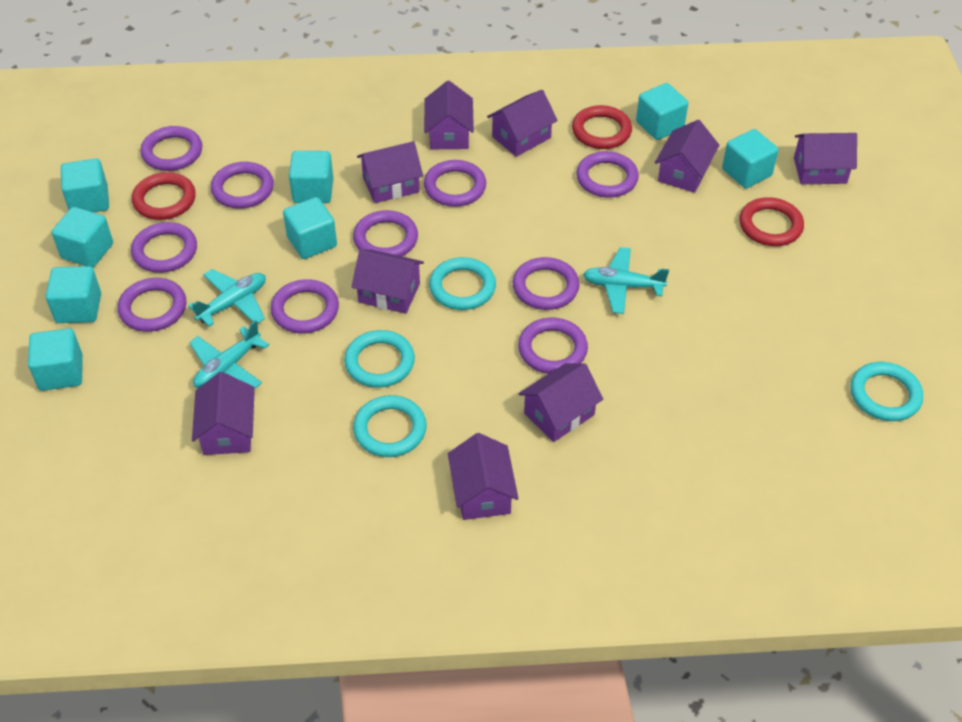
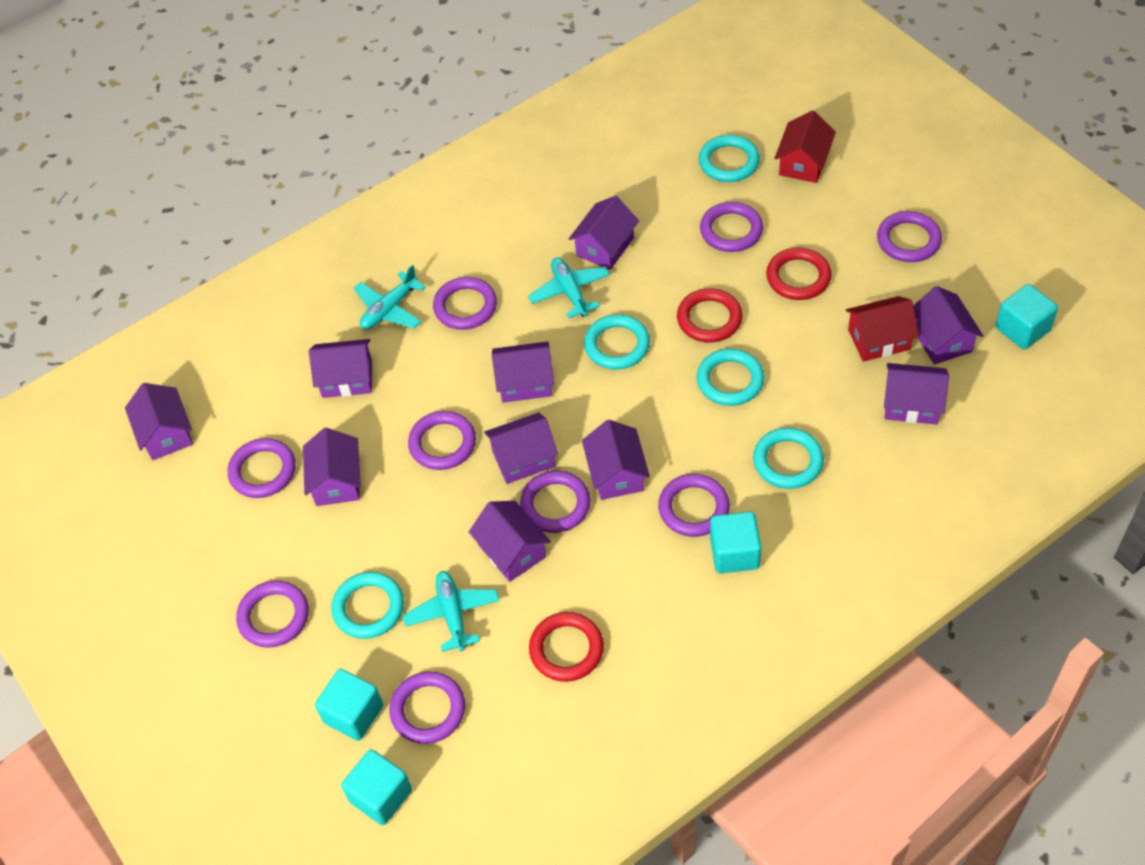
purple house: [192,372,255,455] [352,249,424,314] [357,141,423,203] [424,81,474,149] [448,433,519,520] [487,90,558,157] [518,363,603,442] [655,120,719,193] [794,133,857,184] = 9 -> [125,383,193,460] [303,428,361,506] [309,339,372,398] [469,501,551,582] [484,413,558,484] [492,341,554,403] [569,196,639,270] [582,420,650,500] [884,363,949,424] [913,286,983,364] = 10
purple ring: [118,278,186,332] [131,222,197,273] [140,126,202,171] [211,162,274,209] [271,279,339,333] [353,210,418,256] [424,160,486,207] [513,257,580,310] [518,318,588,374] [576,151,639,198] = 10 -> [228,438,296,498] [236,580,309,648] [389,671,465,744] [408,411,476,470] [433,277,497,330] [520,471,591,533] [658,474,730,537] [700,202,763,252] [877,211,942,262] = 9
red house: none = 0 -> [774,110,836,183] [846,296,919,362] = 2
turquoise cube: [28,328,83,391] [46,266,101,323] [52,207,113,268] [61,159,109,212] [283,197,337,259] [289,151,333,203] [636,83,688,140] [722,129,778,188] = 8 -> [315,669,383,741] [341,749,412,825] [710,512,761,573] [996,284,1058,349] = 4
turquoise ring: [344,330,415,388] [353,395,427,457] [429,257,496,310] [851,362,923,421] = 4 -> [331,572,404,639] [584,314,650,369] [697,349,764,406] [699,135,760,182] [753,428,824,489] = 5

